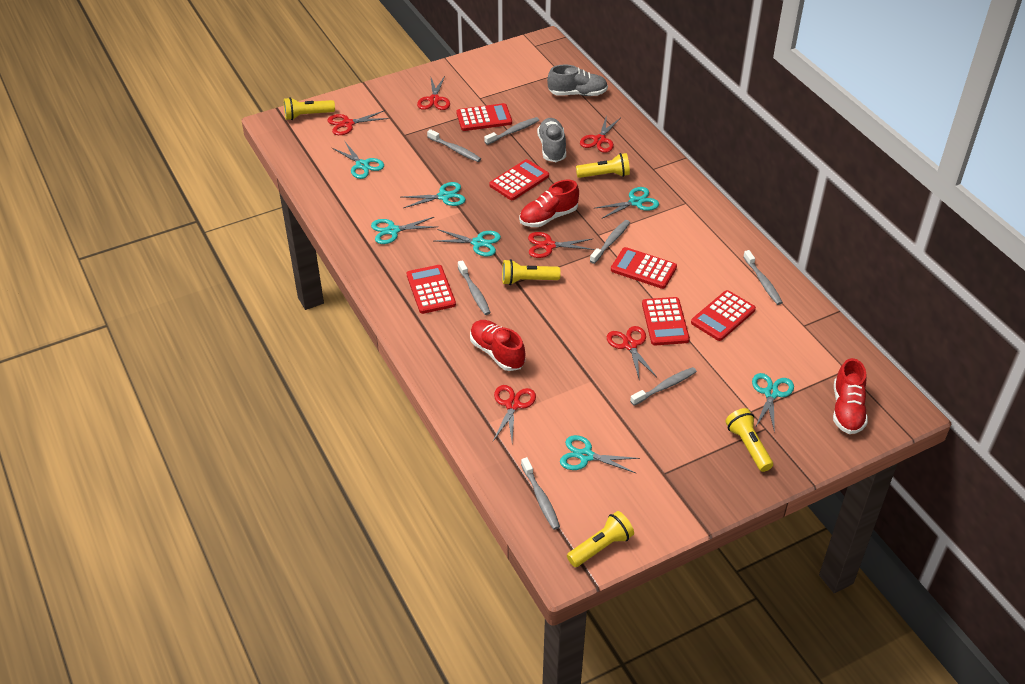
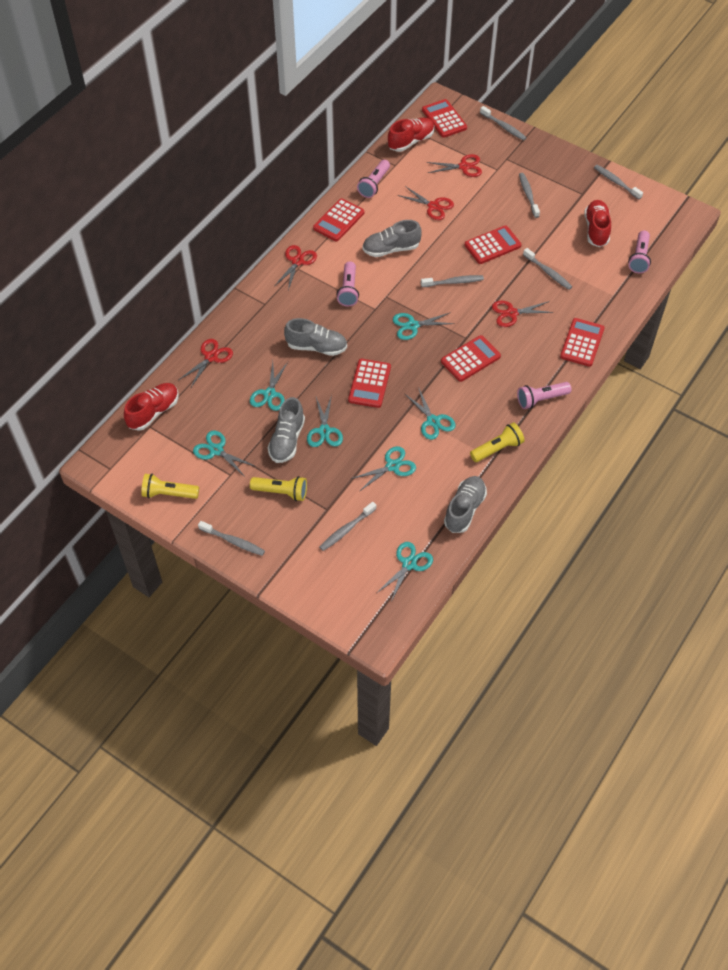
grey shoe: [537,118,566,162] [547,65,608,96] = 2 -> [267,397,305,463] [284,318,347,356] [362,220,422,257] [444,476,487,533] = 4
pink flashlight: none = 0 -> [337,261,359,306] [357,160,390,198] [517,382,572,409] [628,231,651,273] = 4
red scissors: [327,110,389,135] [417,76,450,110] [493,385,536,442] [528,232,594,258] [580,115,620,153] [607,326,657,381] = 6 -> [179,339,233,387] [275,245,317,290] [397,186,454,220] [426,154,482,177] [492,301,554,327] = 5
yellow flashlight: [284,97,335,120] [502,259,561,285] [567,511,634,567] [576,153,630,178] [725,408,773,472] = 5 -> [141,474,199,499] [250,476,307,501] [470,422,525,462] = 3

